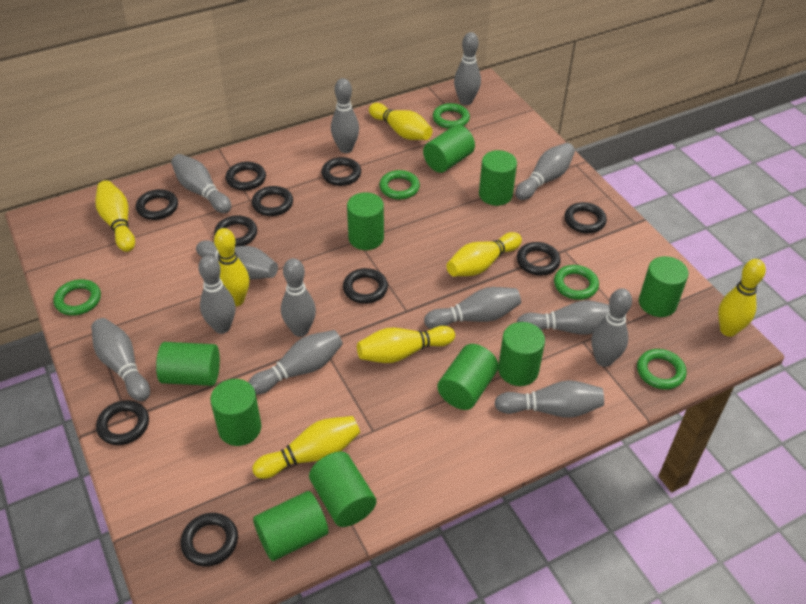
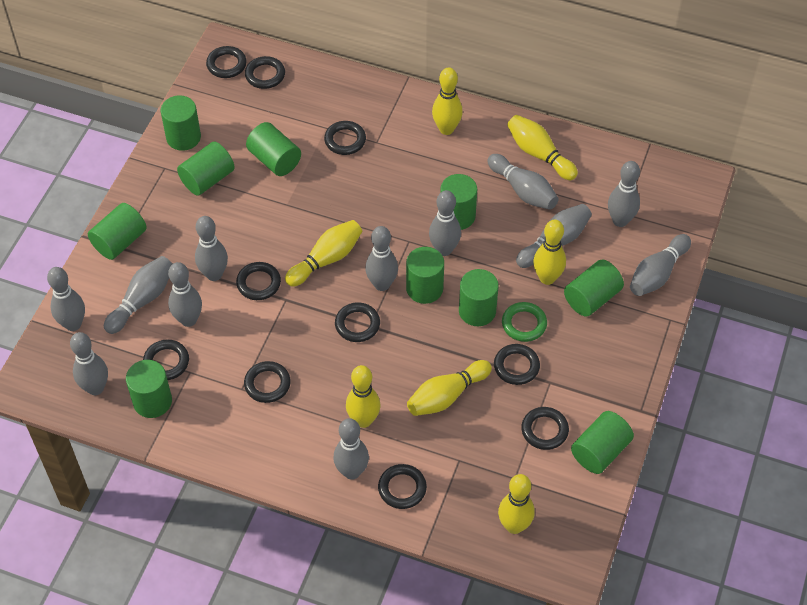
green ring: [53,279,101,316] [379,170,420,200] [433,103,470,129] [554,265,599,300] [637,349,687,390] = 5 -> [502,302,547,342] = 1
grey bowling pin: [91,318,150,401] [171,154,231,213] [196,240,278,279] [198,255,236,334] [248,330,343,395] [281,258,316,337] [331,78,359,153] [424,287,521,329] [454,32,481,105] [494,380,604,418] [515,143,575,200] [517,300,610,335] [591,288,632,367] = 13 -> [47,267,85,331] [70,332,108,395] [104,256,172,334] [168,262,202,327] [195,216,228,281] [333,418,369,480] [365,226,398,291] [429,190,461,256] [487,154,559,210] [516,204,592,268] [608,161,640,227] [630,234,691,296] = 12

